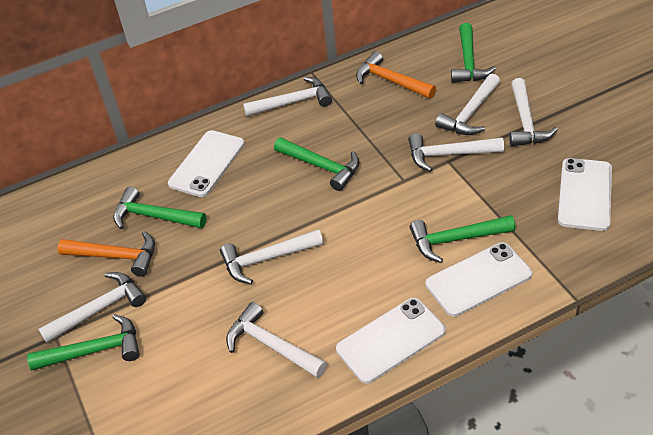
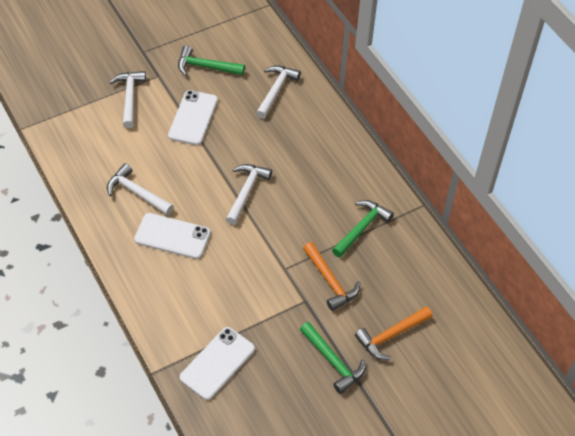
green hammer: [27,314,140,370] [113,187,206,229] [274,137,360,191] [409,215,515,263] [451,23,496,83] = 5 -> [178,46,245,76] [300,322,366,394] [332,200,394,258] = 3
white hammer: [38,272,146,343] [220,229,323,284] [226,302,327,378] [243,77,332,117] [408,133,504,172] [435,74,500,135] [509,78,558,146] = 7 -> [107,163,174,215] [110,71,146,128] [226,164,272,225] [256,65,301,119] = 4
white phone: [168,130,245,197] [336,298,446,384] [426,242,532,317] [558,158,612,231] = 4 -> [134,213,211,259] [168,90,218,145] [180,327,255,400] = 3

